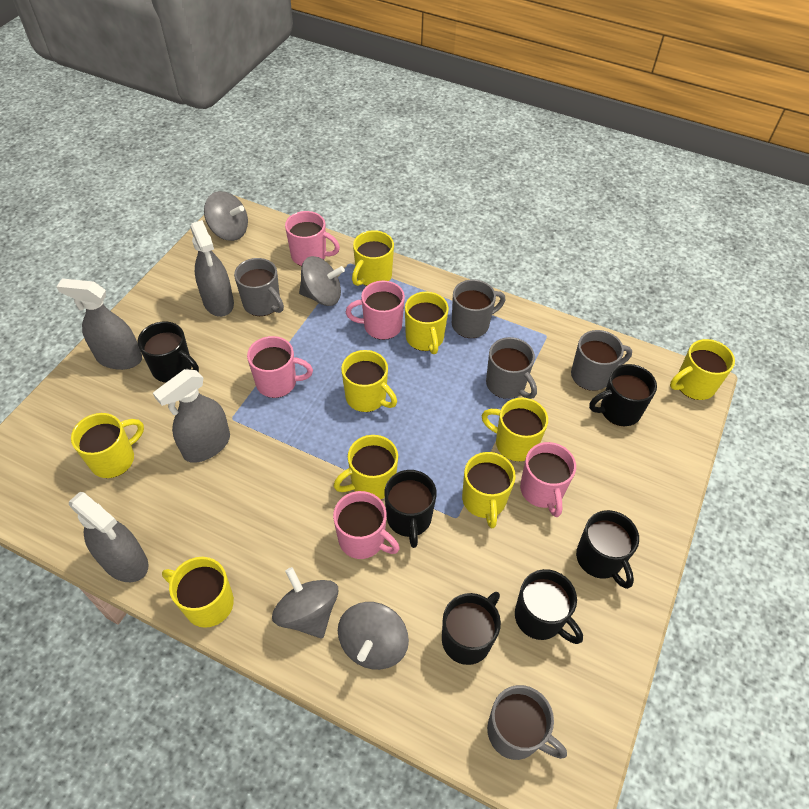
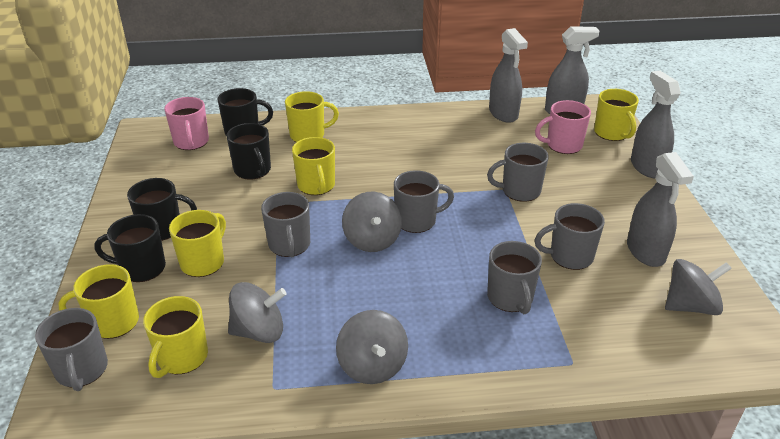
black mug: [137,322,199,383] [384,470,437,548] [442,592,501,665] [515,569,583,644] [576,510,639,589] [589,364,657,426] = 6 -> [94,214,166,282] [127,178,197,241] [217,88,273,136] [227,123,271,180] = 4
grey mug: [234,258,284,316] [452,279,505,338] [486,337,537,399] [487,685,567,760] [571,330,632,391] = 5 -> [35,308,108,391] [261,192,310,258] [394,170,454,233] [487,143,549,202] [487,241,542,314] [535,203,605,270] = 6
pink mug: [247,336,313,398] [285,211,340,266] [333,491,400,559] [346,281,405,340] [520,442,576,517] = 5 -> [164,97,209,150] [535,100,591,154] = 2
yellow mug: [71,413,144,478] [162,557,234,628] [334,435,398,499] [341,350,397,412] [352,230,394,286] [405,292,449,354] [462,452,516,528] [481,398,548,461] [670,339,735,400] = 9 -> [59,264,139,339] [143,296,208,378] [169,210,226,277] [285,91,339,142] [292,137,335,195] [594,89,639,141] = 6

